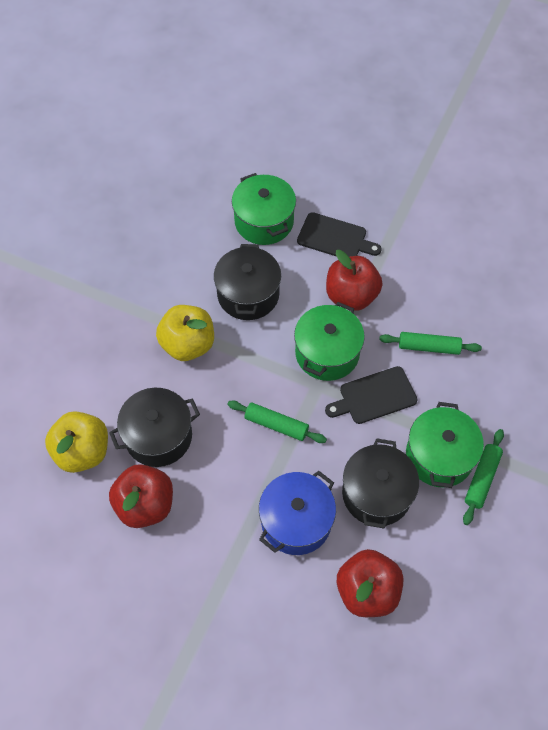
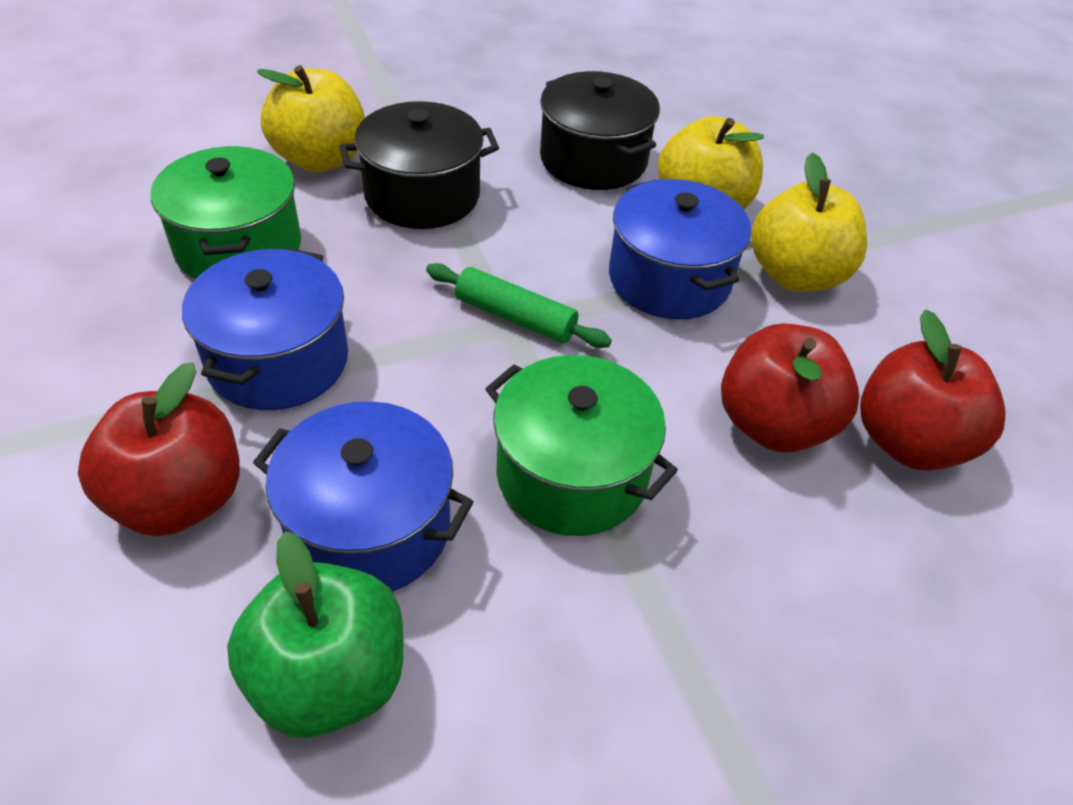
black cutting board: [297,212,382,257] [325,366,418,424] = 2 -> none = 0
black pot: [109,388,200,467] [214,244,281,320] [342,438,419,529] = 3 -> [339,101,499,229] [540,71,660,190] = 2
blue pot: [259,471,336,555] = 1 -> [182,248,348,410] [253,401,473,592] [609,179,751,320] = 3
green apple: none = 0 -> [227,531,403,738] = 1
green pot: [232,173,296,245] [294,302,365,381] [406,402,484,488] = 3 -> [151,146,301,279] [485,355,678,536] = 2
green rolling pin: [227,400,327,443] [379,332,482,355] [463,429,504,525] = 3 -> [426,263,612,348] = 1
yellow apple: [45,411,108,473] [156,305,214,361] = 2 -> [257,65,365,172] [658,116,764,209] [751,152,867,292] = 3

